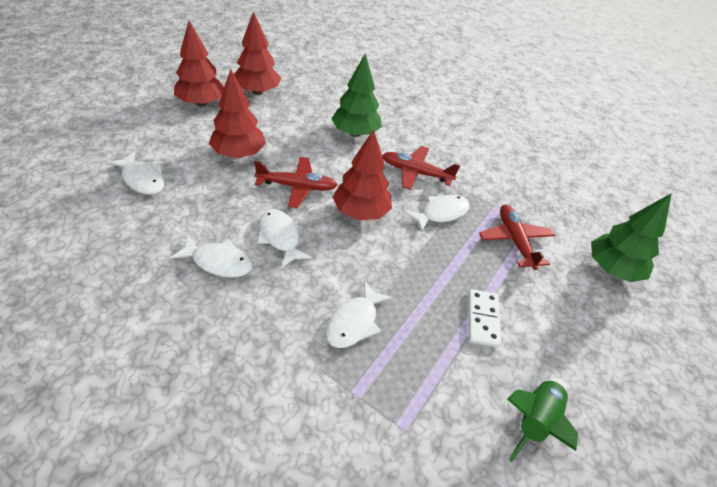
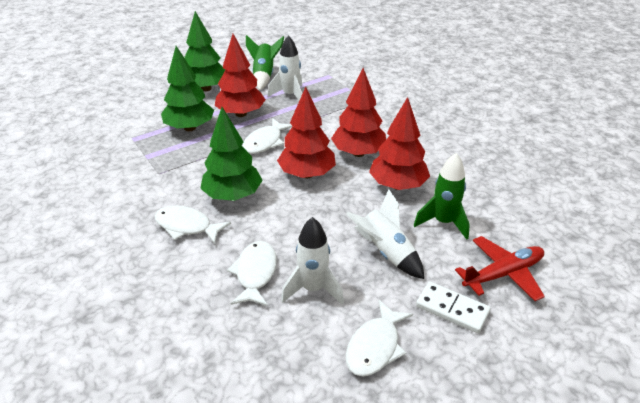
green rocket: [507,378,578,462] = 1 -> [246,35,284,90] [414,153,470,240] = 2
green tree: [332,54,382,137] [591,193,672,282] = 2 -> [161,46,214,131] [184,11,225,91] [200,107,263,201] = 3
red plane: [254,157,337,208] [382,146,460,190] [479,205,555,270] = 3 -> [455,236,545,301] = 1
white fish: [107,151,165,195] [170,236,253,278] [257,209,312,269] [325,280,393,348] [405,195,470,232] = 5 -> [155,206,231,244] [227,241,277,306] [243,118,293,154] [346,300,413,376] = 4
white rocket: none = 0 -> [268,35,302,101] [281,217,344,305] [347,189,424,279] = 3

